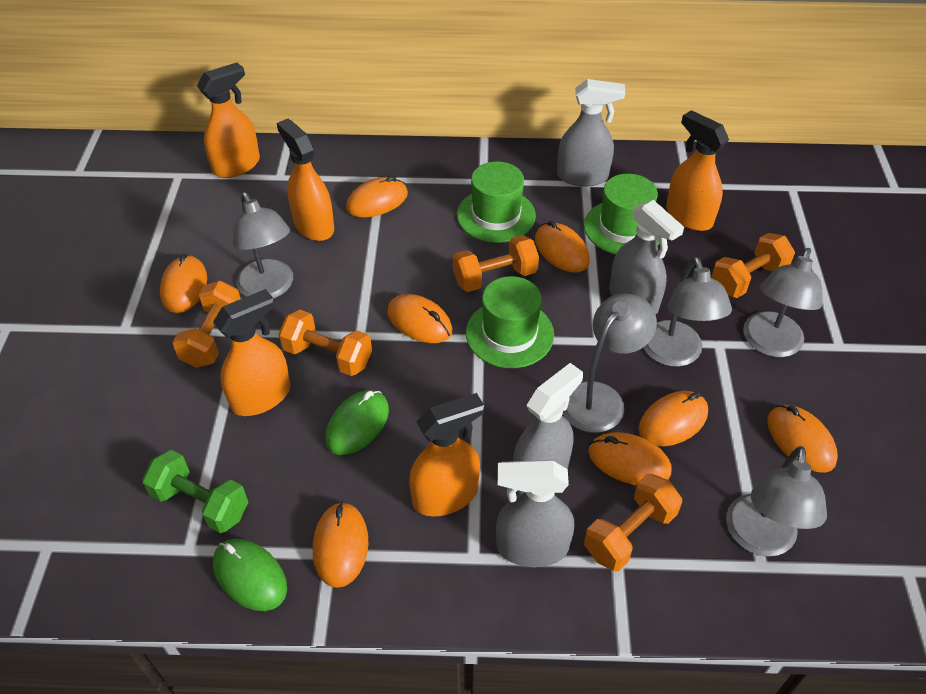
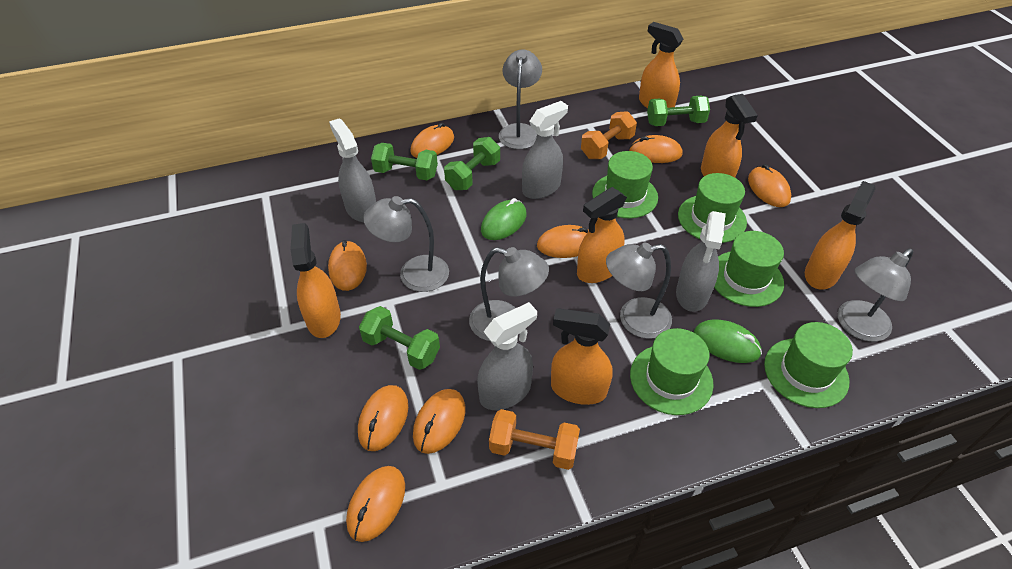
green dumbbell: [142,450,248,533] = 1 -> [359,306,440,370] [371,143,438,180] [444,137,500,190] [647,96,710,126] = 4
green hat: [457,161,536,243] [466,276,554,368] [584,174,660,254] = 3 -> [592,151,658,218] [630,328,713,415] [678,173,747,243] [714,231,784,307] [764,322,853,408] = 5
orange dumbbell: [172,281,241,368] [278,310,372,376] [453,235,539,292] [584,474,682,571] [711,233,795,298] = 5 -> [489,409,580,470] [581,111,637,159] = 2
orange spray bottle: [197,63,260,178] [213,289,290,416] [277,119,334,241] [409,393,484,516] [666,110,729,231] = 5 -> [290,223,341,338] [551,308,612,405] [577,187,627,283] [639,22,683,108] [701,94,758,177] [805,181,876,290] = 6

